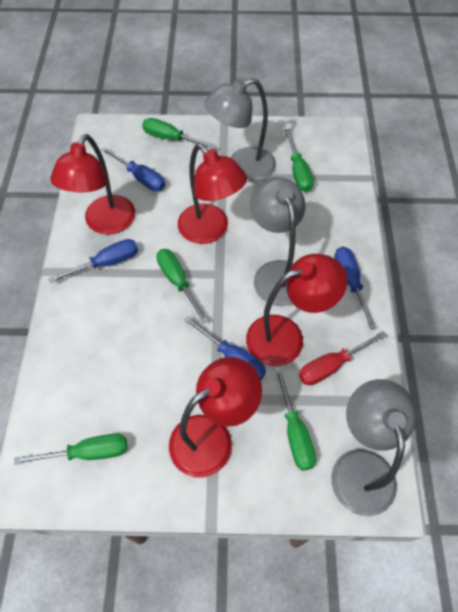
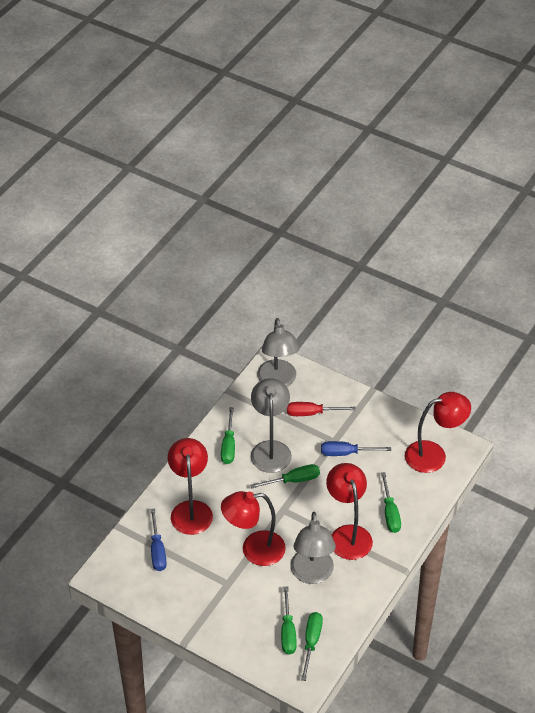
blue screwdriver: [49,239,138,283] [101,147,166,191] [184,316,266,380] [334,247,376,329] = 4 -> [150,509,167,571] [321,441,391,456] = 2

